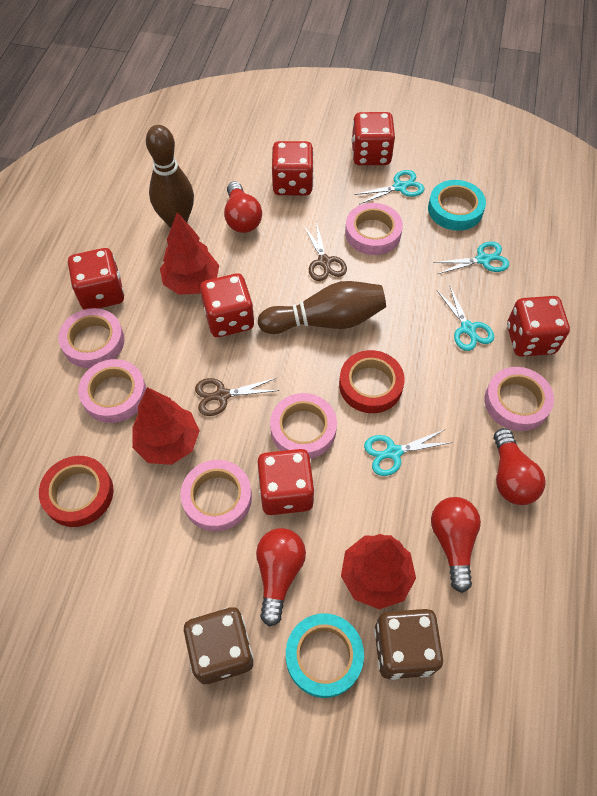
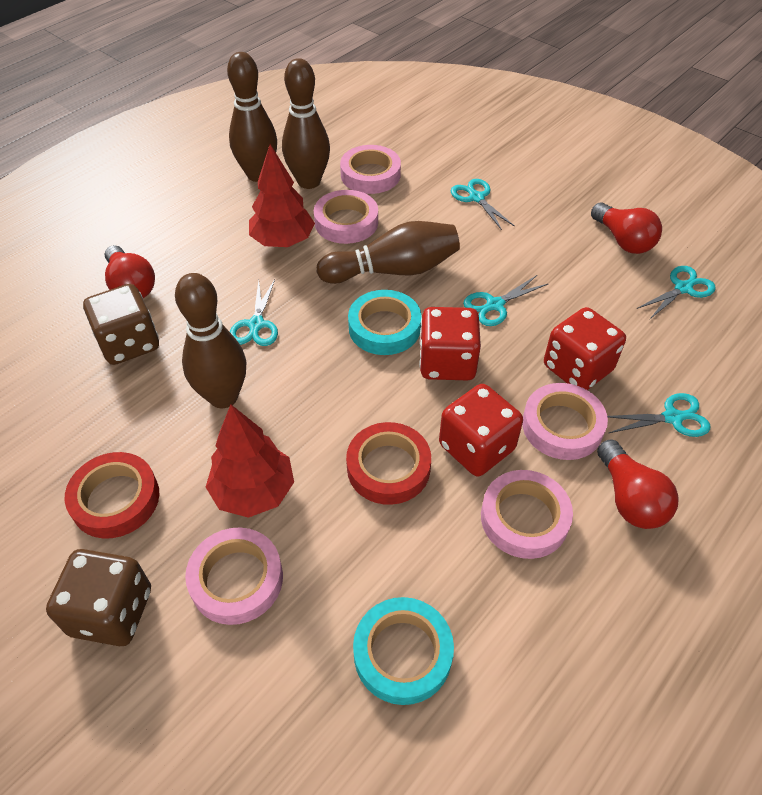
brown bowling pin: [146,125,194,228] [258,281,386,334] = 2 -> [175,273,246,408] [227,52,277,182] [282,58,330,189] [317,221,460,284] = 4
brown scissors: [195,378,280,416] [304,225,347,281] = 2 -> none = 0
pink tape: [58,308,125,368] [78,359,146,423] [180,460,252,531] [270,393,337,459] [345,203,403,255] [484,367,554,431] = 6 -> [185,527,283,625] [314,190,378,244] [340,145,401,194] [481,470,573,559] [522,383,608,460] = 5
red dice: [68,248,124,310] [200,273,254,337] [257,449,315,515] [272,141,314,195] [351,112,395,165] [507,296,570,357] = 6 -> [419,307,481,380] [439,384,523,476] [544,307,626,390] = 3
red light bulb: [224,181,262,233] [256,528,306,626] [431,497,481,593] [494,428,545,505] = 4 -> [104,245,155,298] [591,202,662,254] [597,439,679,529] = 3
red tree: [132,387,200,465] [160,212,219,295] [341,534,416,609] = 3 -> [206,404,294,518] [249,144,315,247] = 2
turquoise scissors: [354,170,424,205] [364,429,452,476] [433,241,509,274] [437,287,494,351] = 4 -> [230,279,278,346] [451,179,515,230] [463,275,549,326] [607,393,710,437] [637,266,716,319] = 5

